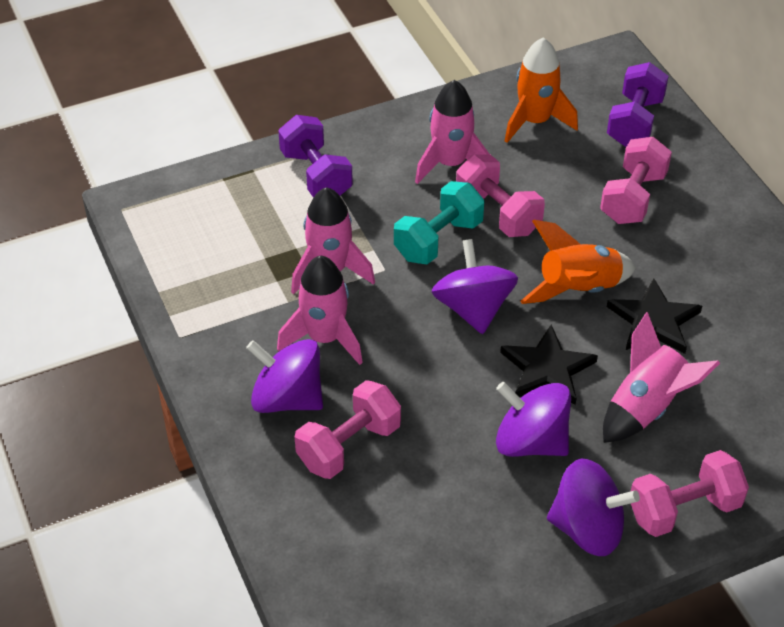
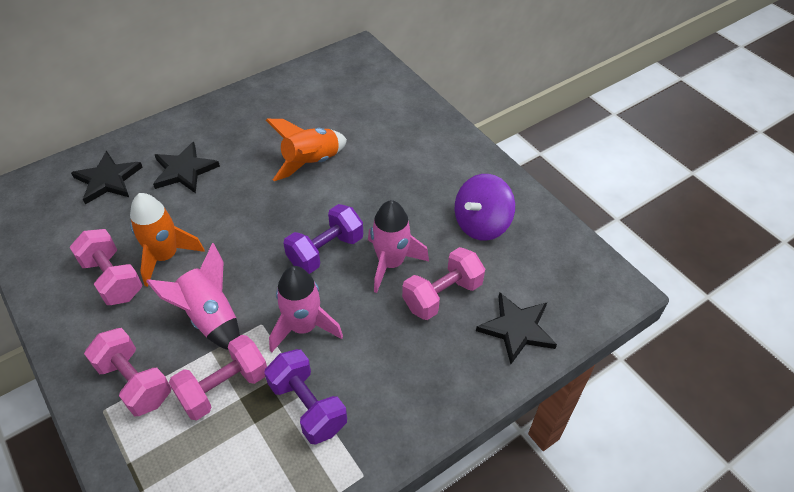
black star: [500,325,598,405] [607,278,702,354] = 2 -> [71,151,143,204] [153,142,220,193] [476,292,557,364] = 3
pink rocket: [277,256,363,365] [291,187,375,294] [415,80,490,184] [603,312,720,443] = 4 -> [146,243,240,350] [269,266,343,353] [368,200,429,293] = 3
purple spinning top: [246,339,323,413] [431,239,518,334] [496,382,571,457] [547,459,640,556] = 4 -> [455,174,515,241] = 1
turquoise dumbbell: [394,181,485,264] = 1 -> none = 0

